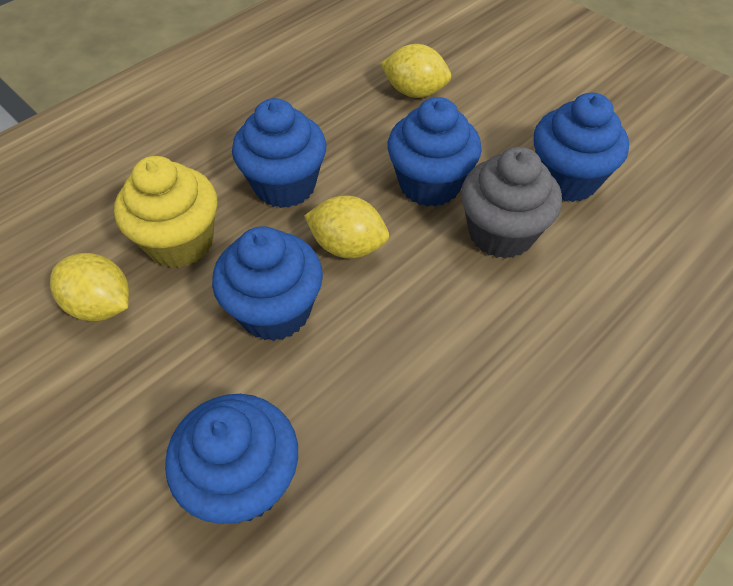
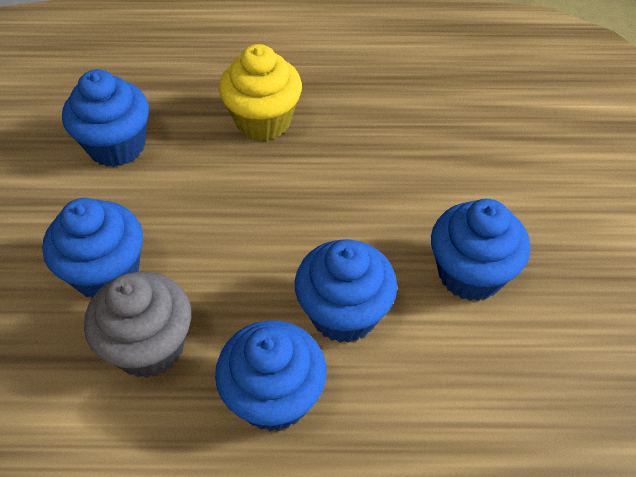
yellow lemon: [50,253,129,321] [304,196,389,259] [380,44,451,98] = 3 -> none = 0

